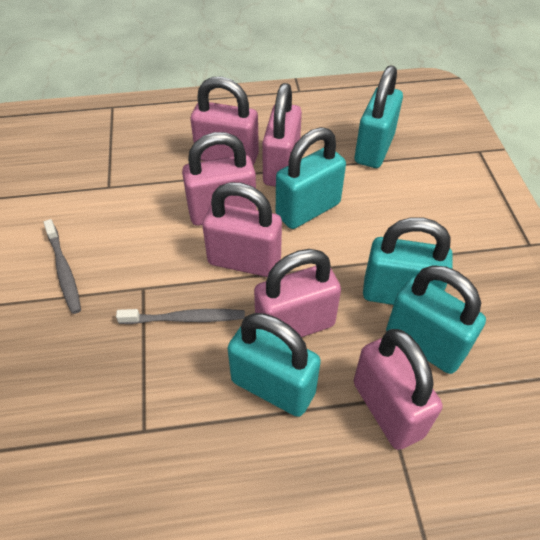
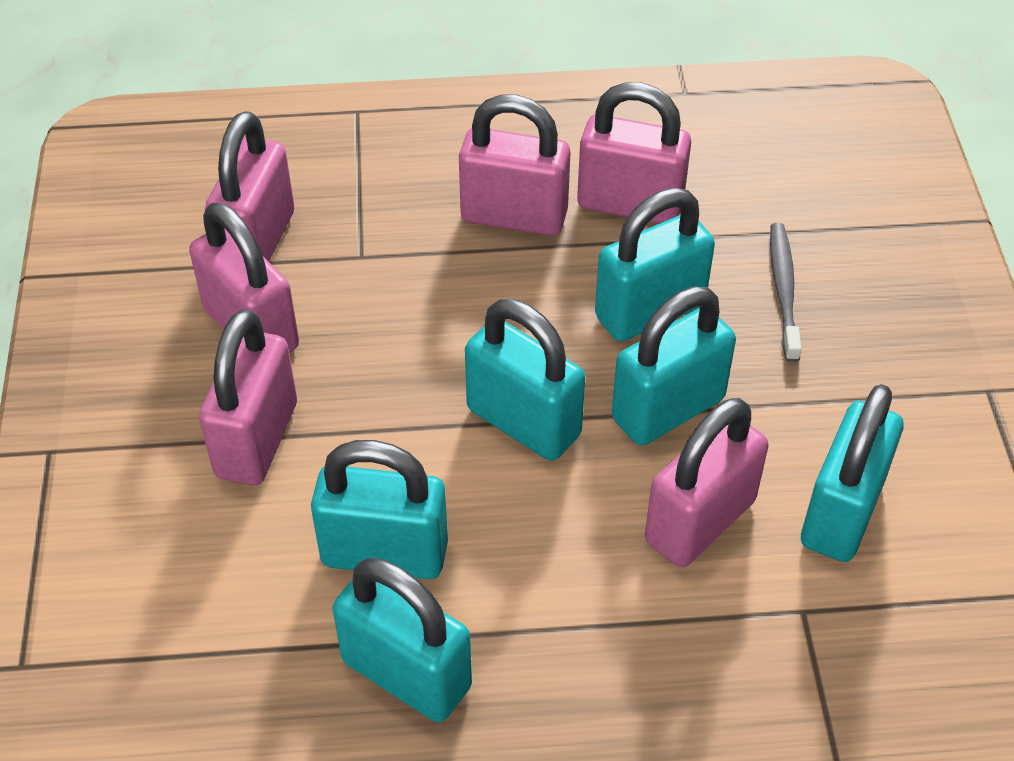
grey toothbrush: [44,219,81,314] [116,309,245,324] = 2 -> [770,223,802,362] = 1
turquoise padlock: [227,313,321,417] [276,127,346,229] [355,65,403,168] [363,217,453,305] [386,265,486,374] = 5 -> [311,440,448,579] [333,558,472,722] [465,299,585,461] [595,188,715,342] [612,287,736,446] [801,384,903,562] = 6

